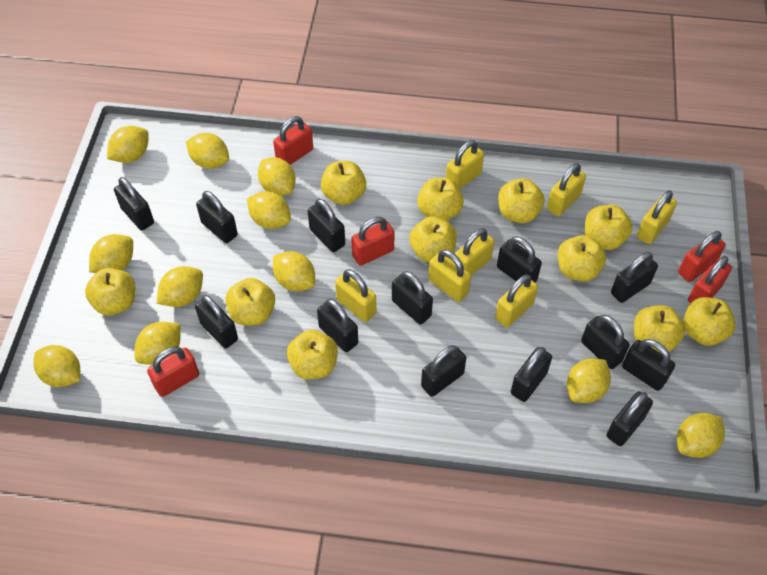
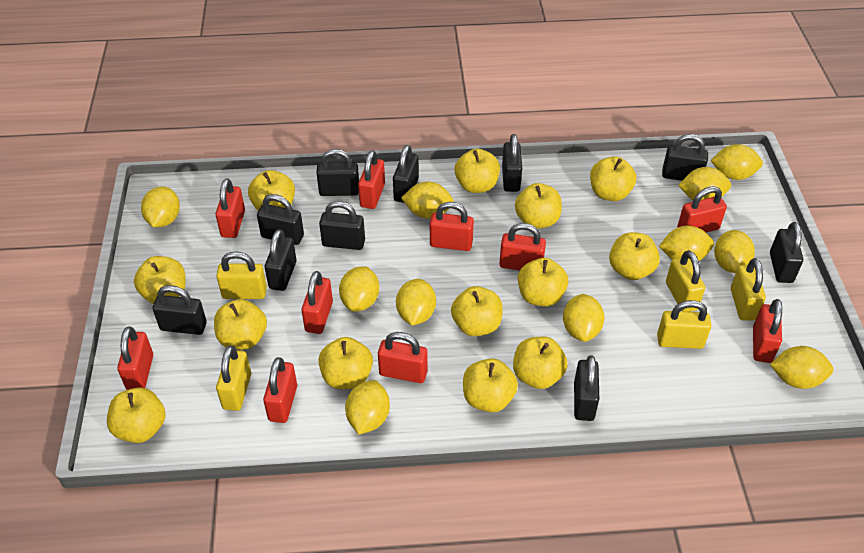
black padlock: [114,177,154,230] [195,295,238,348] [196,191,238,243] [308,199,345,252] [317,299,358,352] [392,271,433,324] [421,345,466,397] [497,236,542,282] [511,347,552,402] [581,315,630,369] [607,391,653,446] [611,252,658,303] [622,339,675,391] = 13 -> [153,285,207,335] [257,194,304,245] [265,229,297,291] [316,149,359,196] [319,201,365,250] [393,145,419,203] [502,134,522,192] [574,355,599,421] [662,134,708,181] [770,222,803,283] = 10
red padlock: [147,347,199,397] [273,116,313,165] [351,217,395,266] [678,231,726,282] [688,256,732,303] = 5 -> [117,326,153,390] [215,178,245,238] [263,357,297,423] [302,271,333,334] [358,150,385,209] [378,332,428,383] [430,202,474,251] [499,223,546,270] [677,186,727,232] [753,299,782,363] = 10
yellow apple: [85,268,135,315] [226,278,275,325] [287,330,338,379] [321,161,366,205] [409,217,457,262] [417,178,464,221] [498,178,544,223] [558,235,606,282] [585,205,632,250] [634,305,685,353] [683,297,736,346] = 11 -> [107,388,165,443] [134,256,186,304] [214,299,267,350] [248,170,295,211] [318,337,373,389] [451,286,503,336] [455,149,500,193] [463,358,518,412] [513,336,568,389] [515,183,562,229] [518,258,568,307] [590,156,636,201] [609,232,660,280] = 13
yellow padlock: [335,269,376,322] [428,249,471,302] [446,140,484,189] [455,228,494,275] [495,274,538,327] [547,163,586,216] [637,190,677,244] = 7 -> [216,251,267,299] [216,345,251,411] [657,300,711,349] [666,250,705,312] [731,258,766,321] = 5

